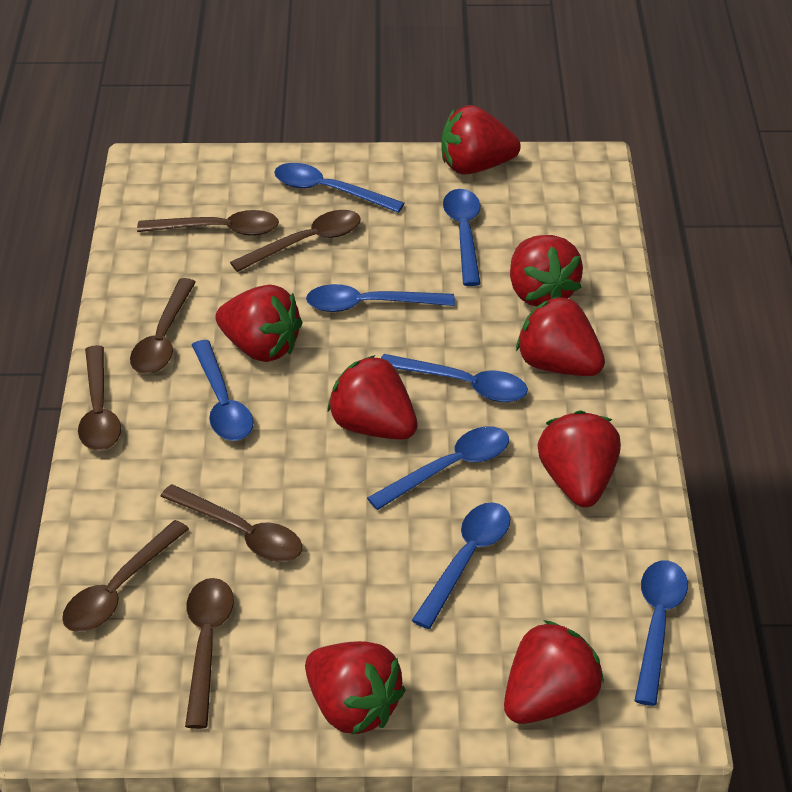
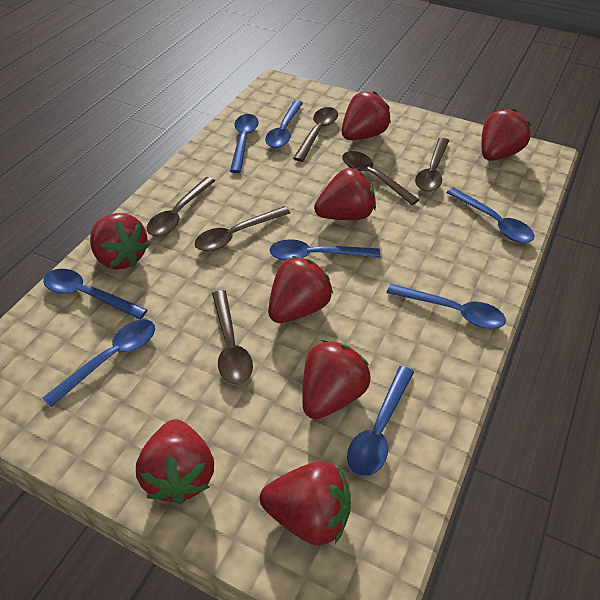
brown spoon: [62,520,189,632] [78,345,121,451] [130,278,196,374] [137,210,279,236] [160,484,302,562] [185,578,234,729] [230,210,361,272] = 7 -> [147,177,215,236] [194,206,290,251] [212,290,253,384] [293,107,338,162] [342,151,419,205] [415,138,449,192] = 6

